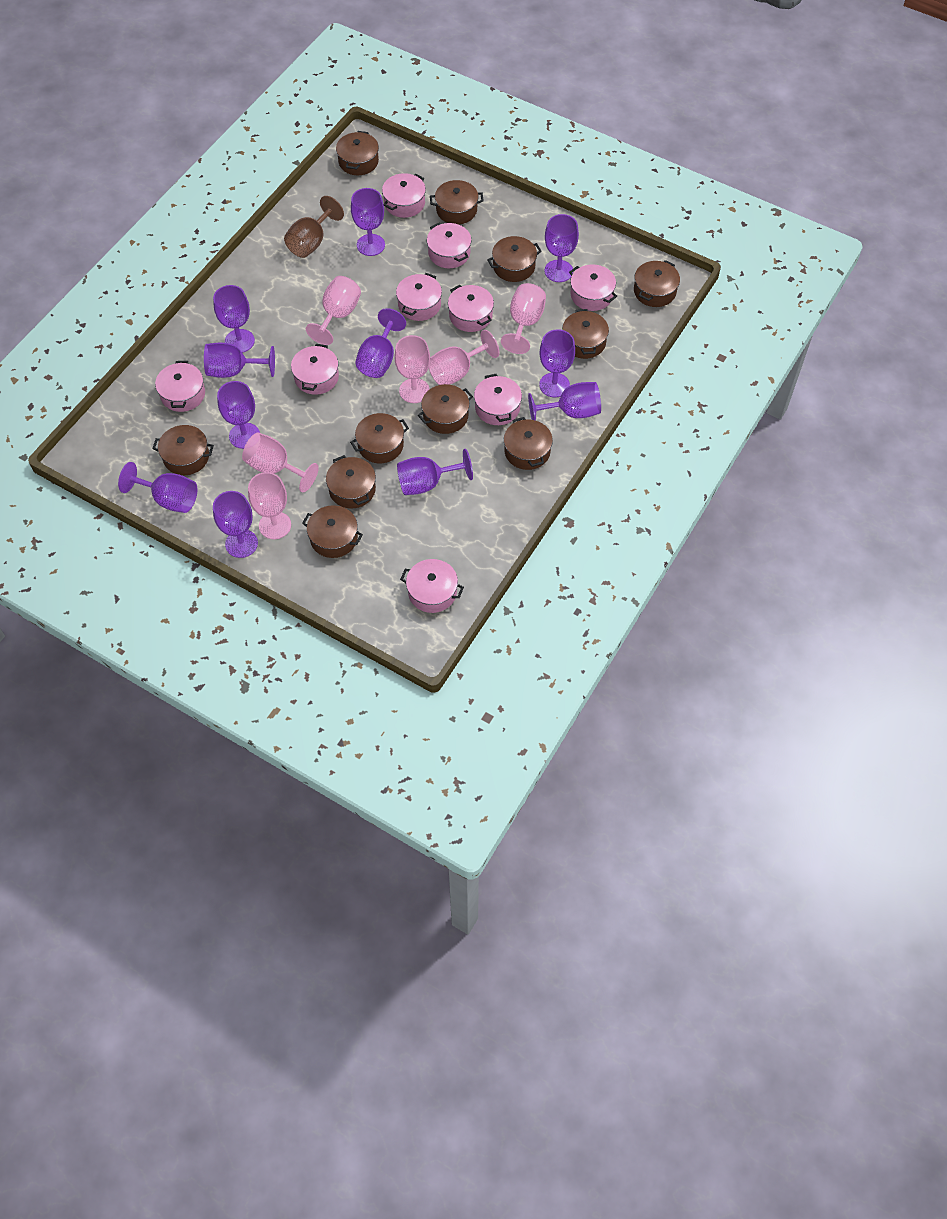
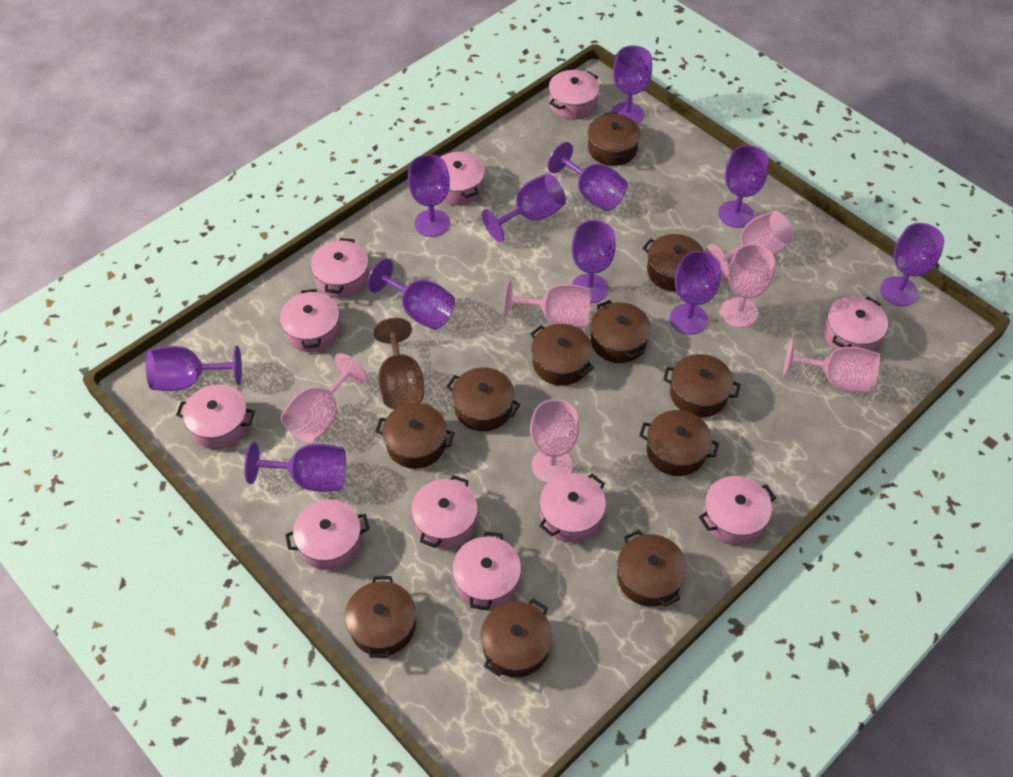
pink pot: [155,361,205,412] [291,344,339,395] [382,173,426,218] [396,273,442,321] [400,559,464,613] [427,223,472,268] [448,285,494,332] [474,374,522,425] [569,264,617,311] = 9 -> [176,384,255,449] [279,289,341,352] [285,500,369,570] [311,238,369,298] [411,475,478,549] [438,151,485,205] [452,531,521,610] [539,473,606,542] [549,70,600,120] [699,476,776,545] [824,296,888,351] = 11

